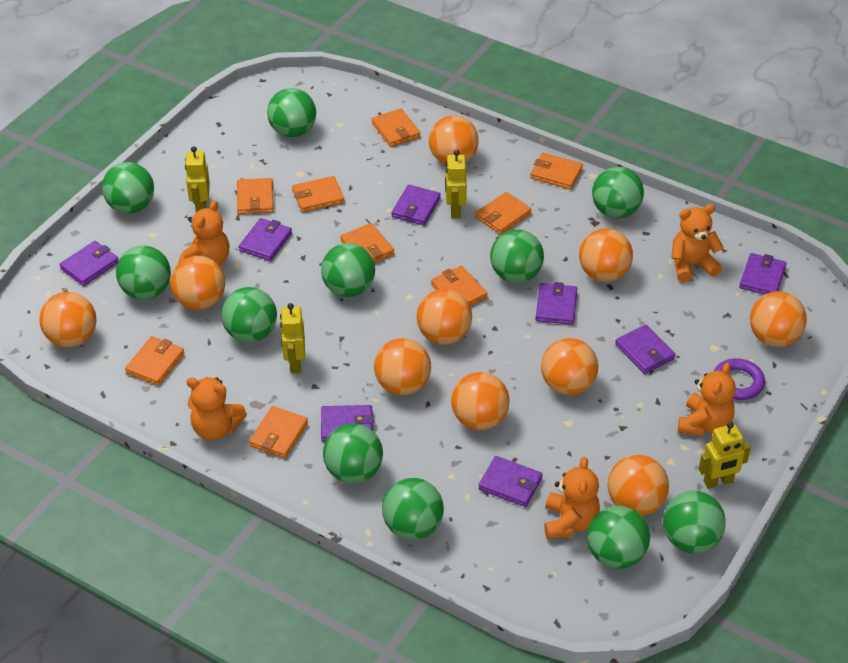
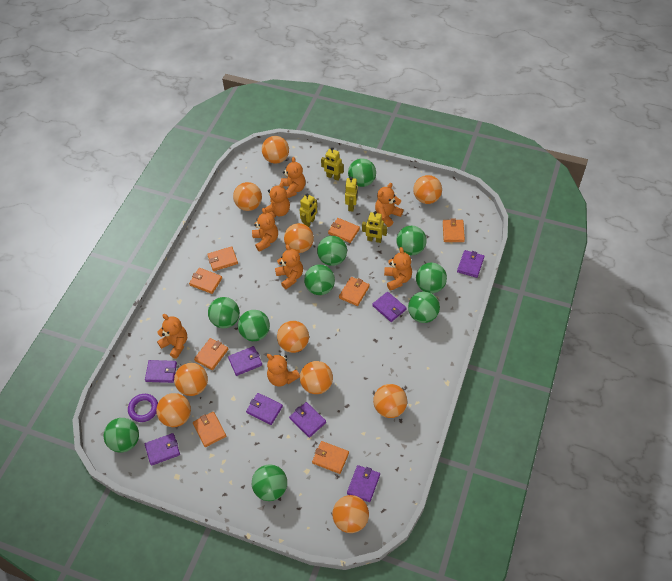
green ball: [102,162,154,214] [116,246,171,300] [221,287,277,343] [267,88,316,137] [321,243,375,297] [323,424,383,484] [382,478,444,540] [490,230,544,283] [587,506,650,569] [592,167,644,218] [663,491,726,553] = 11 -> [104,418,139,453] [208,297,240,328] [238,310,270,341] [252,464,287,501] [304,264,335,295] [317,236,347,266] [348,158,376,187] [396,225,427,255] [408,291,440,323] [416,263,447,293] = 10
orange teddy bear: [179,200,229,266] [186,377,247,441] [544,457,600,539] [671,204,724,282] [678,362,736,436] = 5 -> [157,314,187,359] [252,208,278,252] [265,182,290,218] [267,354,300,387] [275,245,303,289] [281,157,306,198] [375,183,403,227] [384,247,412,291] = 8
orange wallet: [125,336,184,385] [237,178,274,214] [249,406,308,458] [292,176,345,212] [340,223,394,263] [372,108,420,147] [431,266,488,306] [475,192,532,235] [530,153,583,189] = 9 -> [189,268,222,294] [193,412,226,447] [194,338,228,370] [207,246,238,271] [312,441,349,474] [328,218,360,243] [339,277,370,306] [443,218,465,242] = 8

